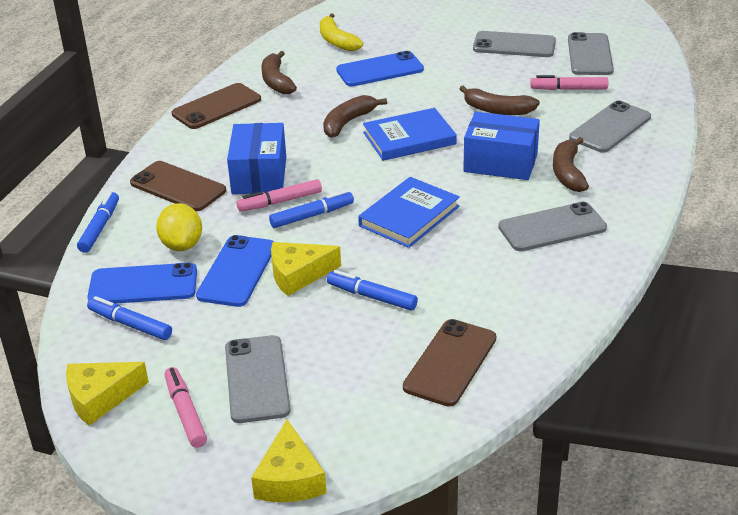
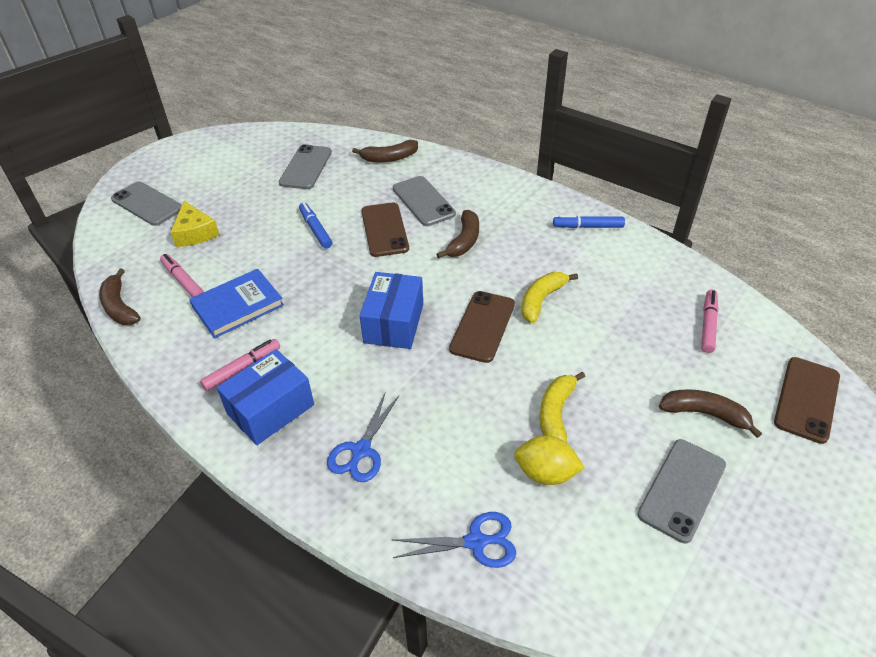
blue book: [358,177,460,248] [363,108,457,161] = 2 -> [189,269,284,339] = 1
blue marker: [77,192,119,253] [87,296,172,340] [269,190,354,228] [327,270,418,310] = 4 -> [299,202,332,249] [553,215,625,228] = 2
blue phone: [87,262,197,303] [196,235,274,307] [336,51,424,87] = 3 -> none = 0
blue scissors: none = 0 -> [327,393,399,482] [393,512,516,568] = 2
grey phone: [225,335,291,423] [473,31,556,57] [498,202,607,251] [568,32,614,75] [569,101,651,153] = 5 -> [111,181,182,226] [279,144,332,189] [393,176,456,226] [637,439,726,543] = 4
yellow banana: [320,13,363,51] = 1 -> [521,272,578,323] [540,372,585,443] = 2
yellow cheese: [66,362,149,425] [251,420,326,502] [271,242,341,296] = 3 -> [170,201,219,247] = 1

